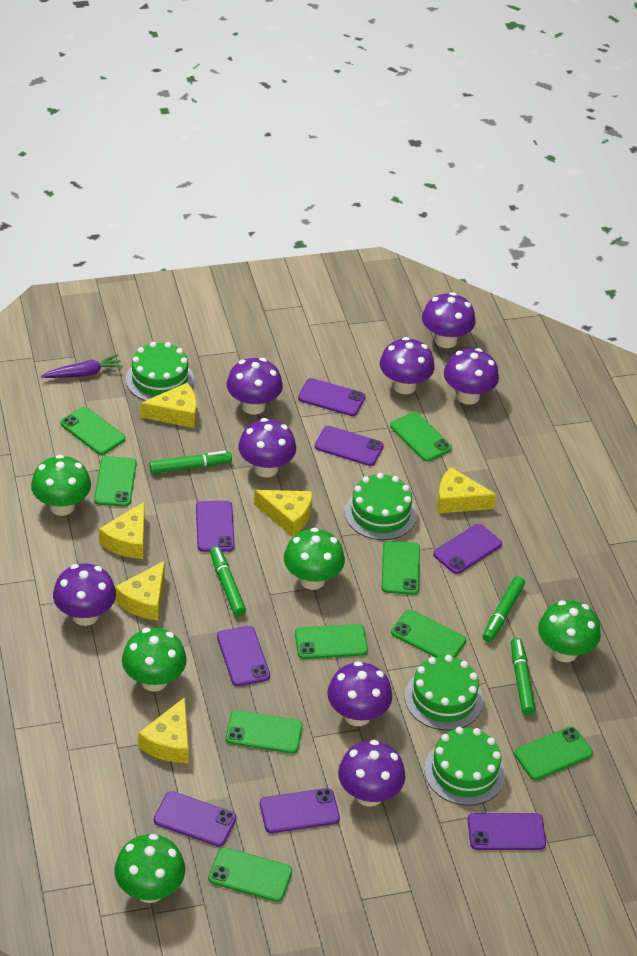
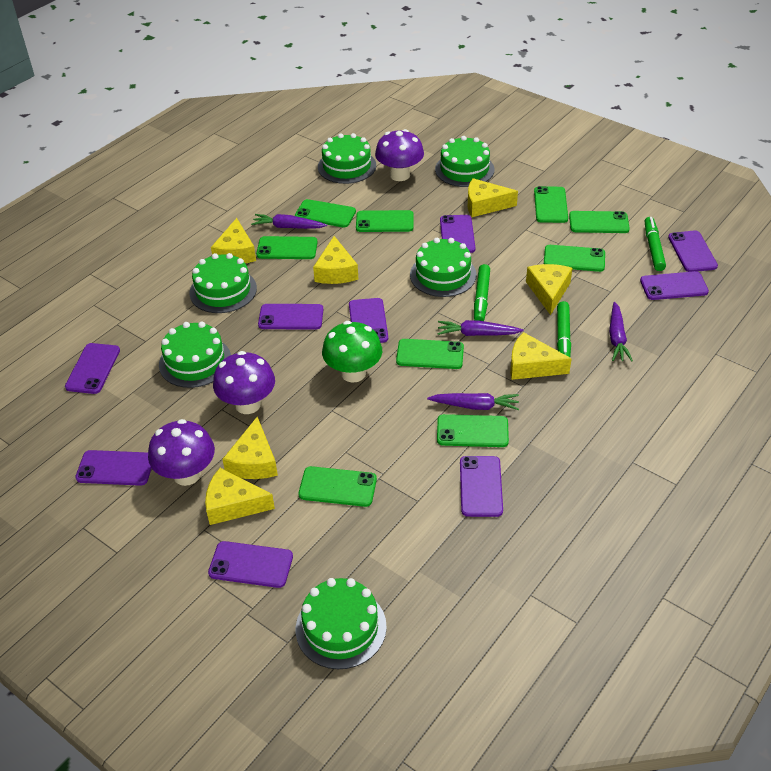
green cake: [126,342,194,401] [345,473,417,540] [405,655,483,730] [424,727,505,806] = 4 -> [159,322,231,388] [189,253,257,313] [296,578,387,669] [318,133,376,184] [410,238,477,297] [435,136,494,187] = 6
green marker: [149,451,232,474] [210,546,246,616] [483,576,525,642] [511,638,535,715] = 4 -> [474,264,490,321] [557,301,571,357] [645,217,666,271] = 3
green mushroom: [31,455,91,516] [114,834,185,903] [122,628,187,692] [284,528,345,590] [538,600,601,662] = 5 -> [322,321,382,383] = 1
purple carrot: [41,355,123,378] = 1 -> [251,214,327,229] [427,393,519,410] [437,320,524,336] [609,302,633,361] = 4
purple mushroom: [53,563,116,626] [227,358,283,415] [238,418,296,477] [327,661,392,726] [338,740,405,807] [380,337,435,394] [422,292,476,348] [444,348,499,405] = 8 -> [148,419,215,486] [213,351,275,414] [375,129,424,181] = 3
purple phone: [154,791,236,847] [196,501,235,552] [217,626,270,686] [260,788,340,833] [298,378,365,416] [315,426,384,466] [433,524,502,574] [468,813,546,850] = 8 -> [65,343,120,394] [75,450,152,486] [208,541,293,588] [258,304,323,330] [349,298,388,343] [440,215,475,253] [460,456,503,517] [640,271,709,300] [668,230,718,272] = 9
yellow cheese: [99,501,145,559] [115,561,165,621] [138,697,189,763] [141,383,196,428] [254,490,313,537] [437,467,496,513] = 6 -> [205,468,275,525] [211,218,256,263] [222,417,278,479] [313,236,358,284] [468,178,518,217] [510,332,572,380] [526,264,573,315] = 7

